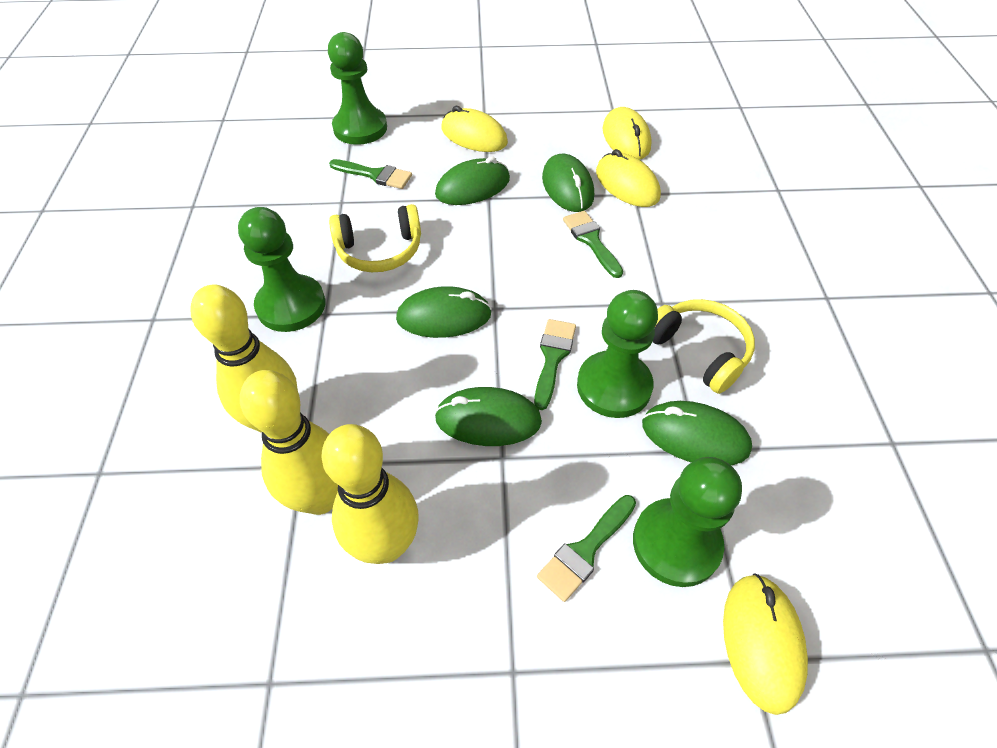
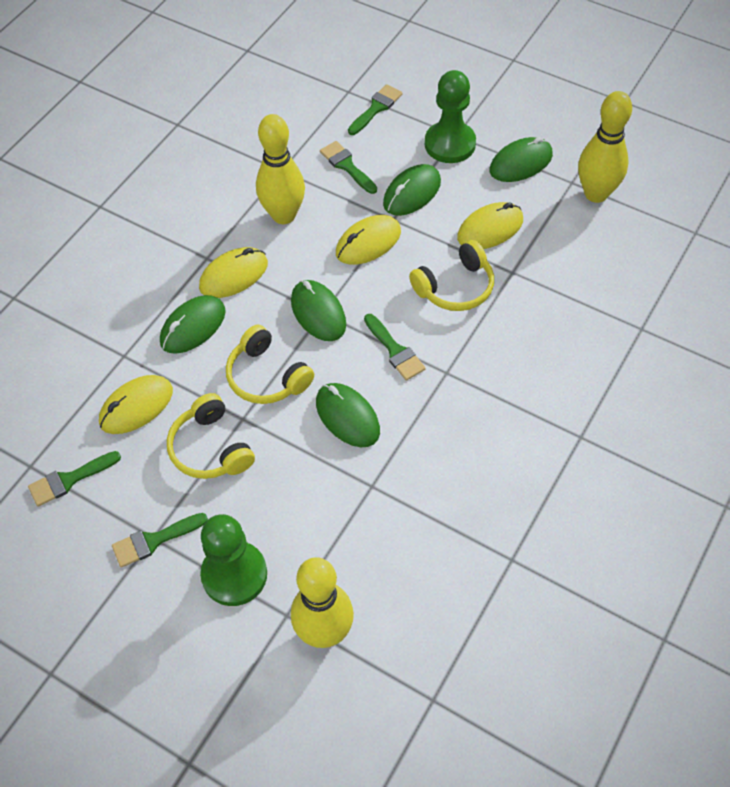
green brush: [329,159,412,189] [534,319,576,410] [537,495,636,602] [563,211,623,278] = 4 -> [28,451,121,507] [112,513,208,568] [320,141,377,194] [348,84,403,135] [364,314,426,381] = 5
green pawn: [238,207,325,332] [328,32,387,145] [577,290,658,418] [633,457,742,587] = 4 -> [200,514,267,606] [425,70,476,163] = 2
yellow headphones: [329,204,421,272] [653,299,755,394] = 2 -> [167,393,255,479] [226,325,314,404] [409,240,494,311] = 3

